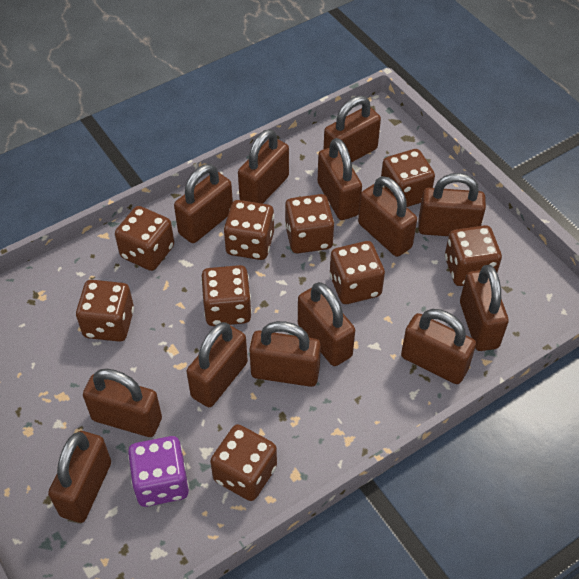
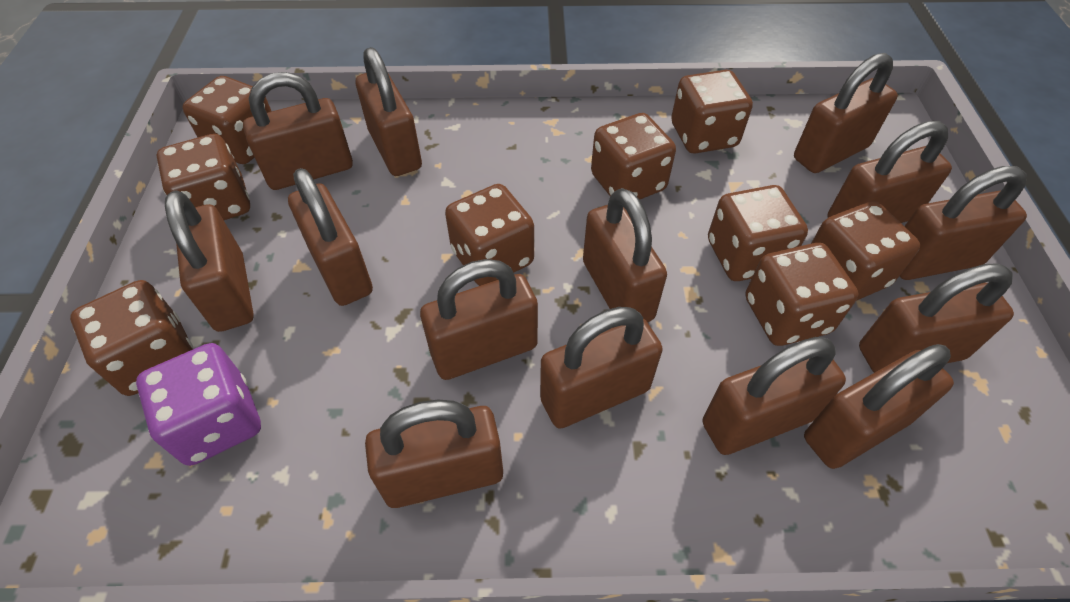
brown padlock: [48,431,111,523] [83,369,162,437] [174,164,233,243] [187,322,248,407] [238,129,289,204] [249,321,321,387] [298,282,355,366] [318,138,362,220] [324,96,381,163] [358,176,417,257] [401,309,476,384] [418,173,486,236] [460,265,509,351] = 13 -> [165,190,254,332] [243,72,353,190] [288,168,373,306] [356,47,422,176] [365,400,503,508] [420,259,538,380] [540,307,663,429] [583,188,667,322] [702,337,846,455] [794,53,898,173] [804,344,954,469] [827,121,952,223] [859,263,1014,373] [899,166,1027,280] = 14

